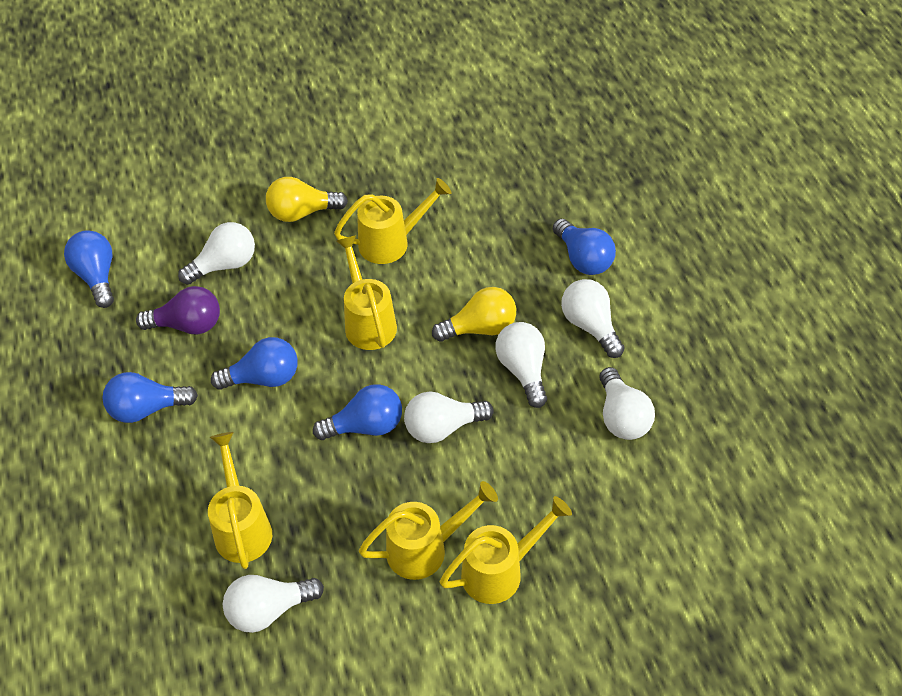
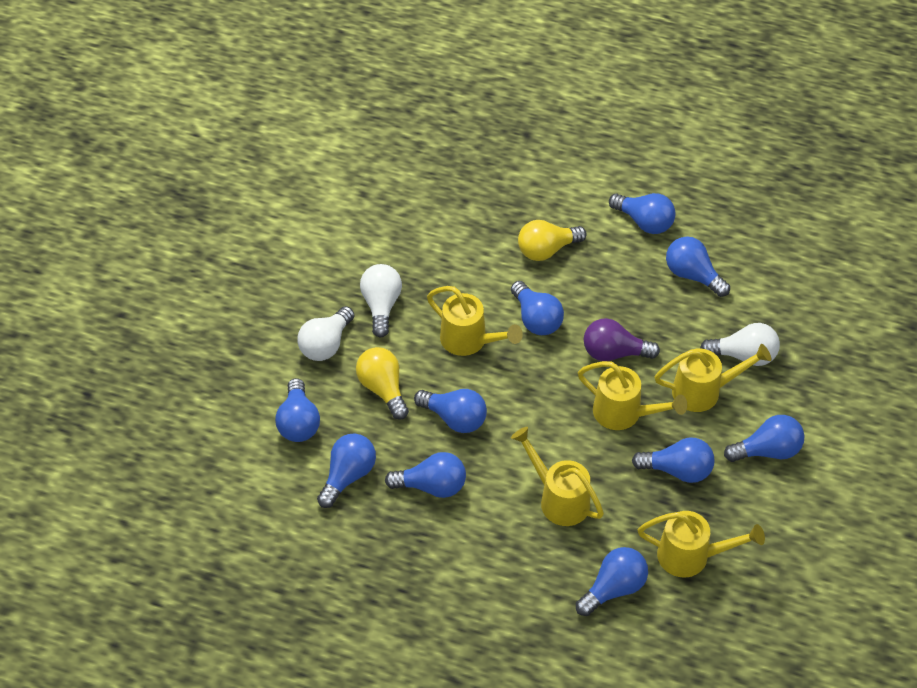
blue light bulb: [64,230,114,308] [102,372,198,423] [211,337,298,390] [313,384,402,440] [553,219,616,275] = 5 -> [275,378,320,442] [317,433,376,508] [385,452,466,498] [414,389,487,433] [511,281,564,335] [576,547,648,616] [609,193,676,234] [632,438,714,483] [666,237,730,297] [724,415,804,462] = 10
white light bulb: [178,222,255,285] [223,575,324,633] [404,392,494,443] [495,322,547,408] [561,279,625,358] [599,367,655,440] = 6 -> [298,306,354,361] [360,264,402,337] [700,323,780,366] = 3

